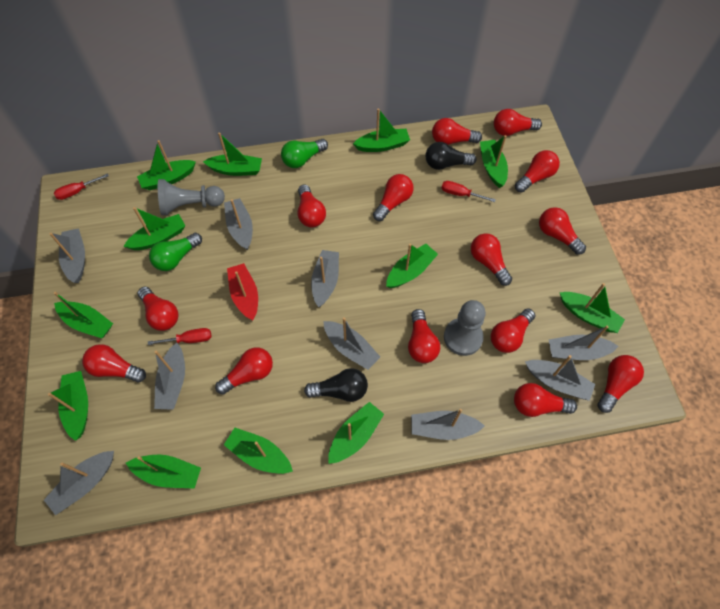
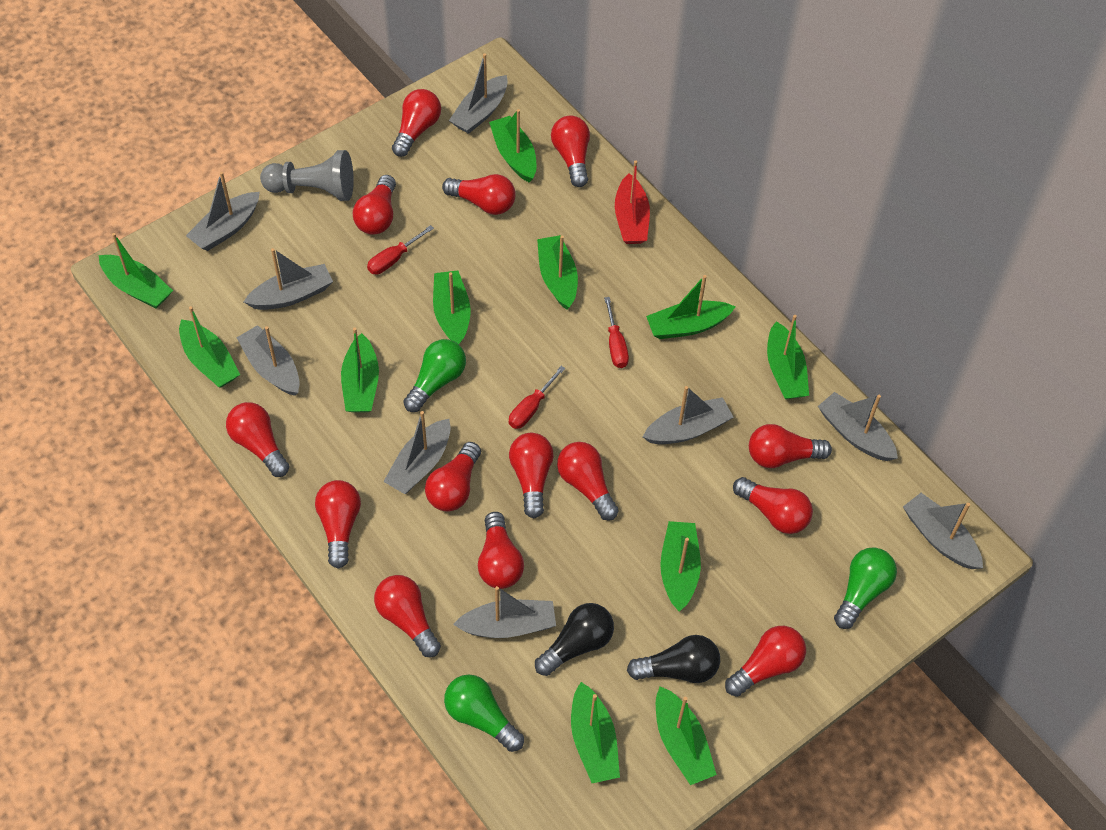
green boat: [48,371,88,441] [54,292,113,338] [123,207,185,250] [126,455,201,489] [137,140,196,190] [203,132,262,176] [224,428,293,474] [328,402,384,464] [353,108,410,152] [386,244,438,288] [480,135,508,188] [560,283,625,333] = 12 -> [99,233,173,308] [179,306,240,388] [341,328,379,412] [433,270,471,344] [489,109,537,183] [537,235,578,310] [571,682,620,783] [646,275,736,339] [656,686,717,785] [660,521,701,612] [767,315,809,399] = 11
green light bulb: [149,233,202,271] [281,139,328,168] = 2 -> [403,339,466,412] [444,674,524,752] [834,547,897,629] = 3
grey pawn: [158,179,225,215] [444,300,486,356] = 2 -> [260,150,354,201] = 1

